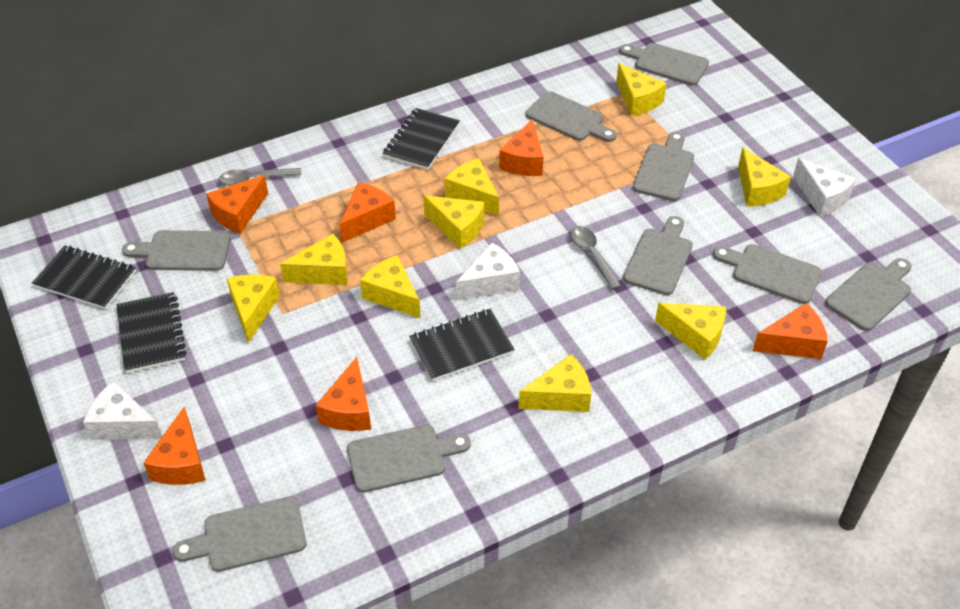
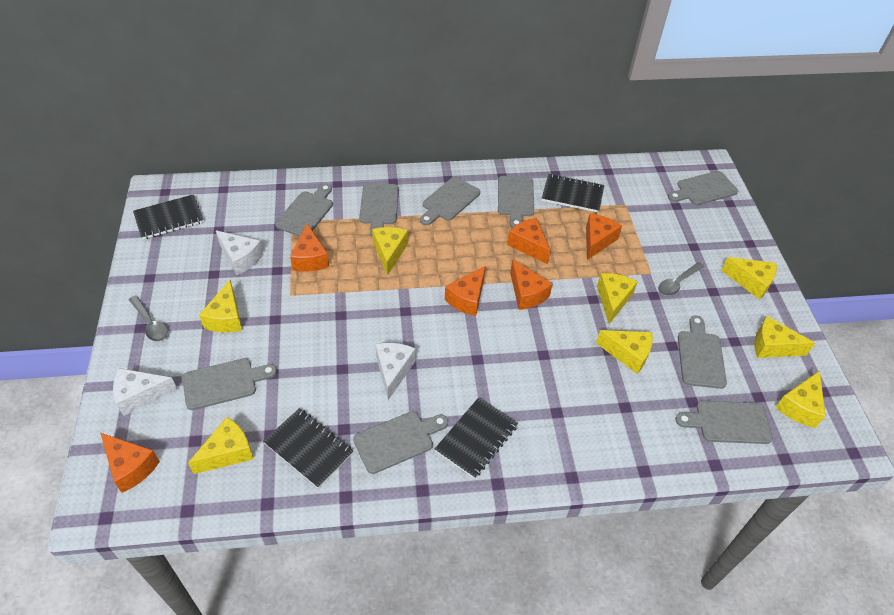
yellow cheese: [227,275,280,343] [280,234,348,285] [360,255,421,318] [423,195,484,249] [445,159,499,216] [519,354,591,412] [616,63,667,116] [655,303,726,360] [738,147,791,207] = 9 -> [188,417,253,474] [199,280,242,333] [372,227,408,276] [596,330,653,374] [597,273,638,324] [721,257,777,300] [754,316,815,358] [775,371,826,428] = 8

